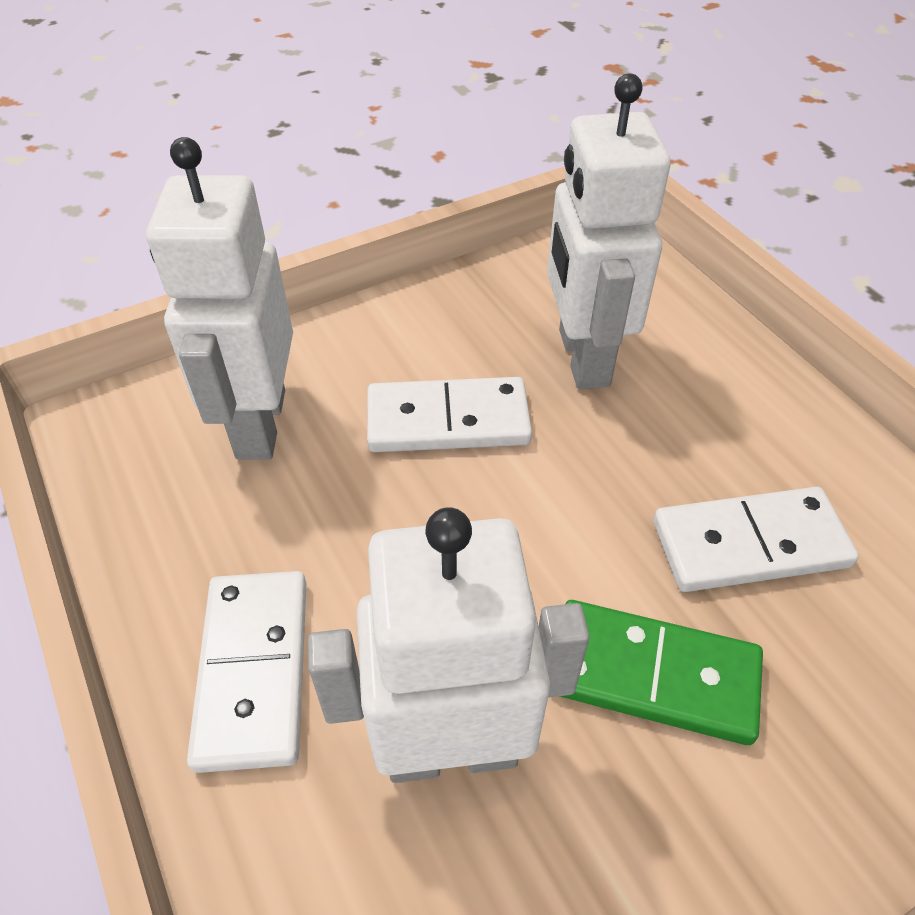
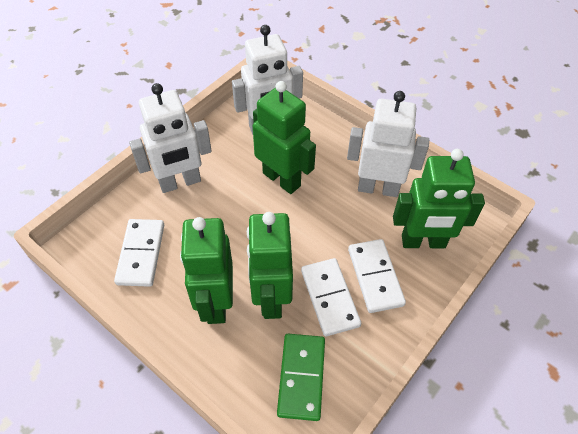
green robot: none = 0 -> [180,217,233,324] [247,212,293,319] [253,81,316,194] [393,149,485,248] = 4

